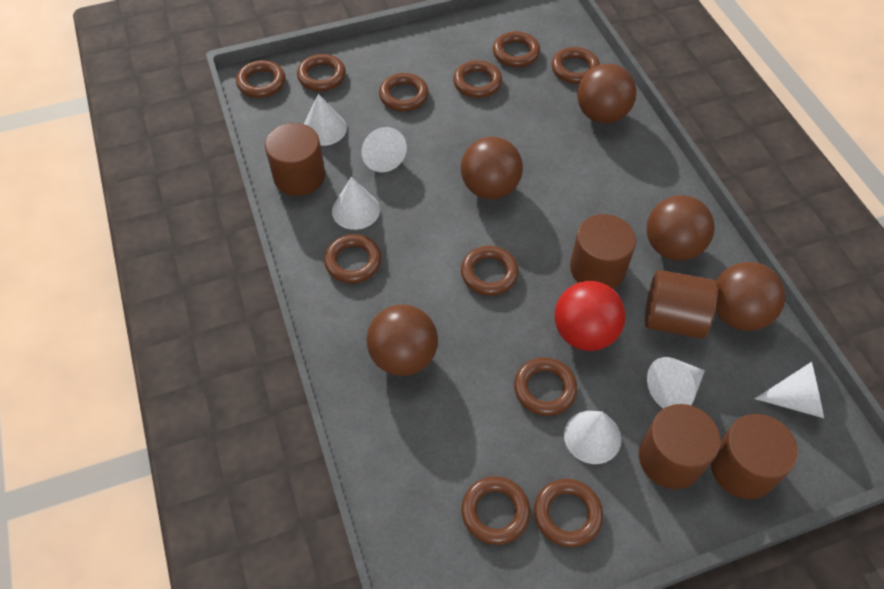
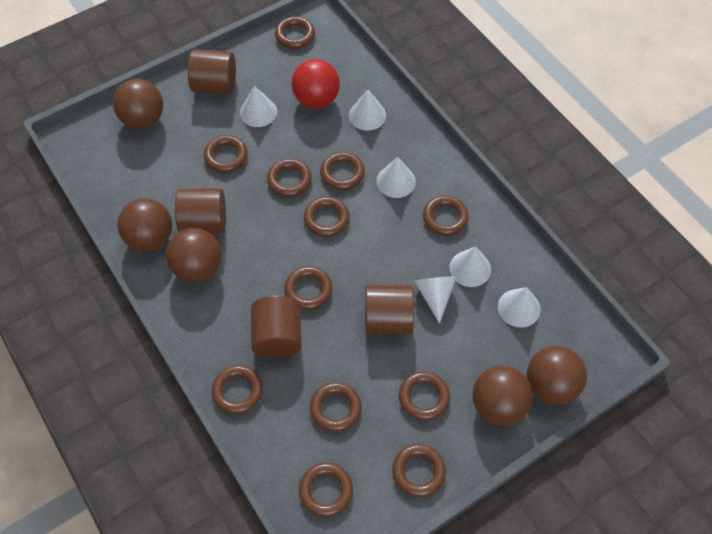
brown cylinder: [265,123,325,196] [570,214,636,289] [639,404,720,489] [645,270,717,339] [711,414,798,499] = 5 -> [175,188,226,234] [188,49,236,94] [251,295,302,358] [365,285,414,334] = 4
brown ring: [236,60,285,98] [297,54,346,91] [324,234,382,283] [379,73,429,111] [453,60,502,98] [461,246,519,296] [461,476,530,545] [493,31,540,67] [514,357,577,416] [534,479,603,547] [552,47,600,84] = 11 -> [204,135,248,173] [212,365,263,414] [267,158,312,197] [275,16,315,49] [284,266,332,310] [299,463,353,517] [304,197,350,237] [310,382,362,432] [320,152,365,190] [392,444,446,497] [399,371,450,421] [423,195,469,236] = 12

